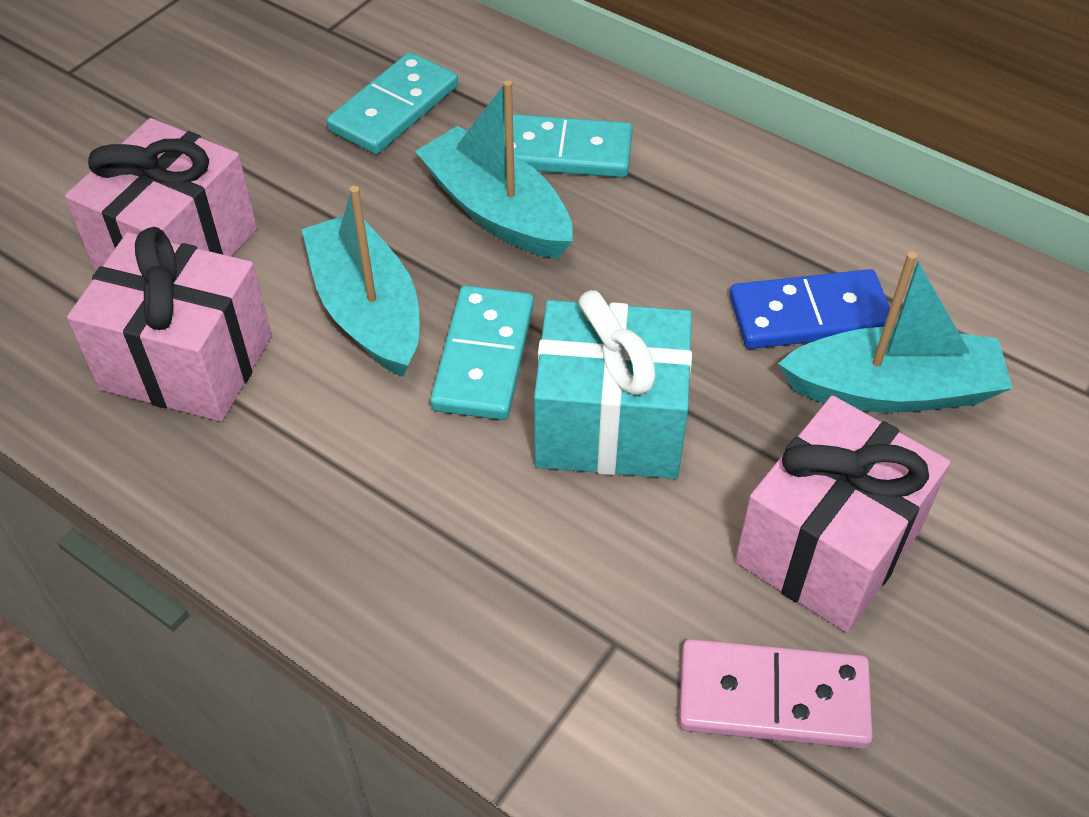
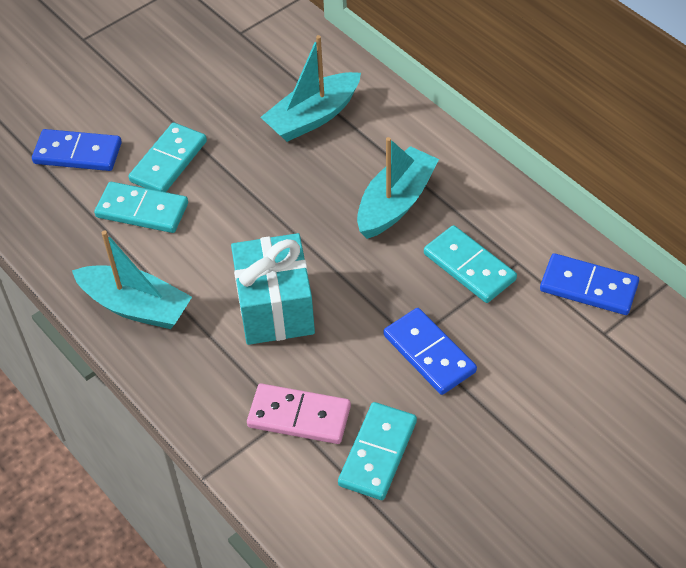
blue domino: [730,269,895,349] = 1 -> [32,129,122,171] [384,308,477,395] [540,253,639,315] = 3
pink gift: [65,118,257,271] [67,227,272,422] [735,396,950,633] = 3 -> none = 0
turquoise domino: [327,52,458,154] [430,285,534,420] [513,114,633,178] = 3 -> [94,182,188,233] [129,122,207,192] [338,402,417,500] [424,225,517,303] = 4

